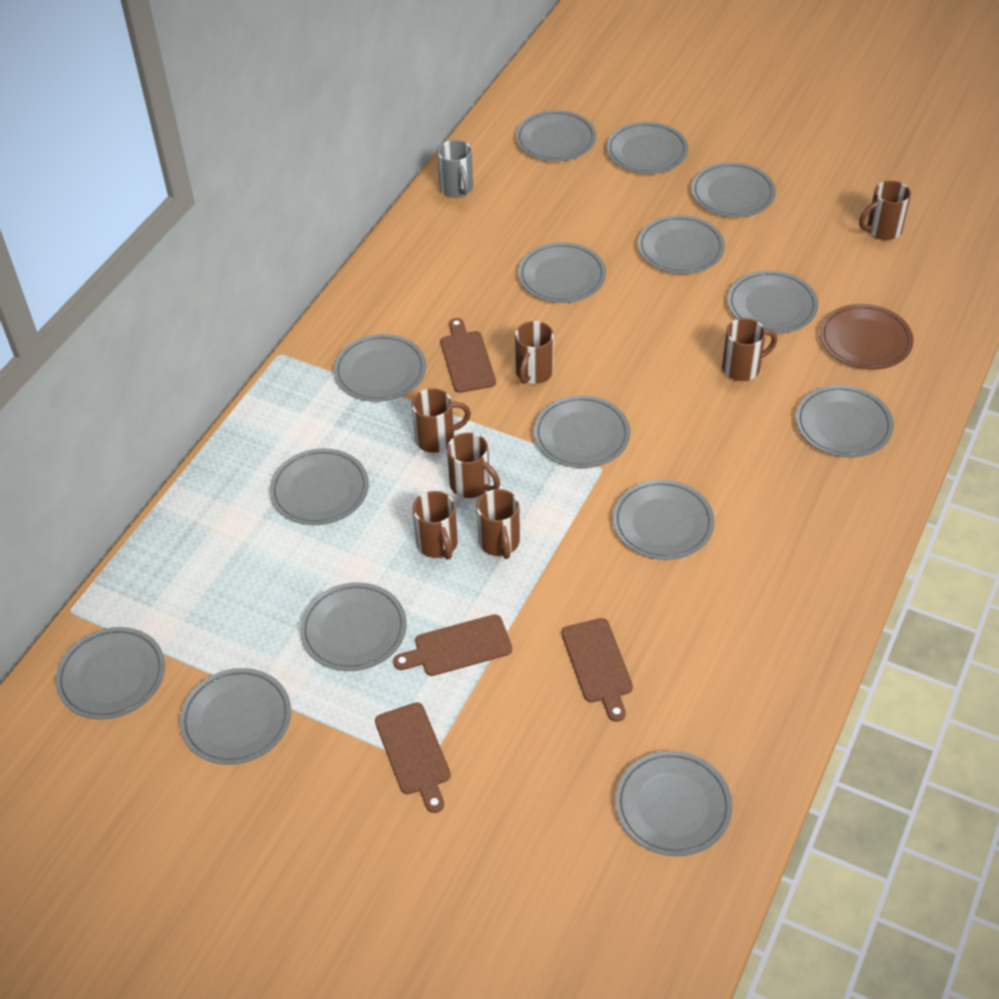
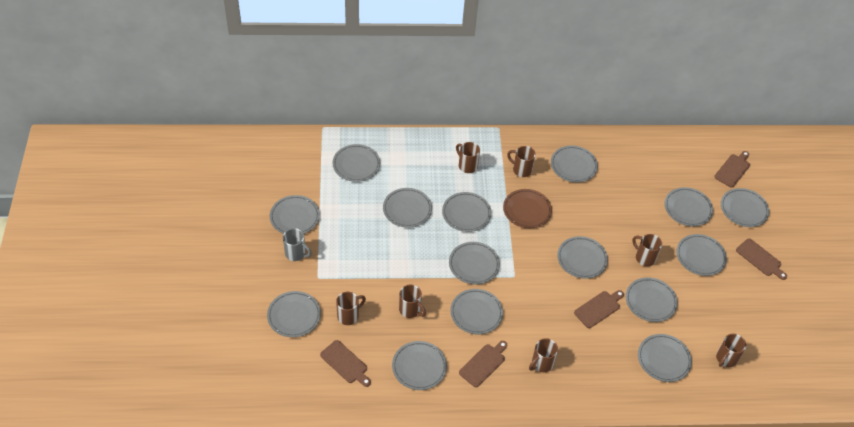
brown cutting board: [375,702,451,813] [393,614,512,676] [441,318,496,393] [562,618,633,722] = 4 -> [320,340,371,387] [459,341,507,387] [574,290,624,328] [714,151,750,188] [736,238,787,280] = 5

